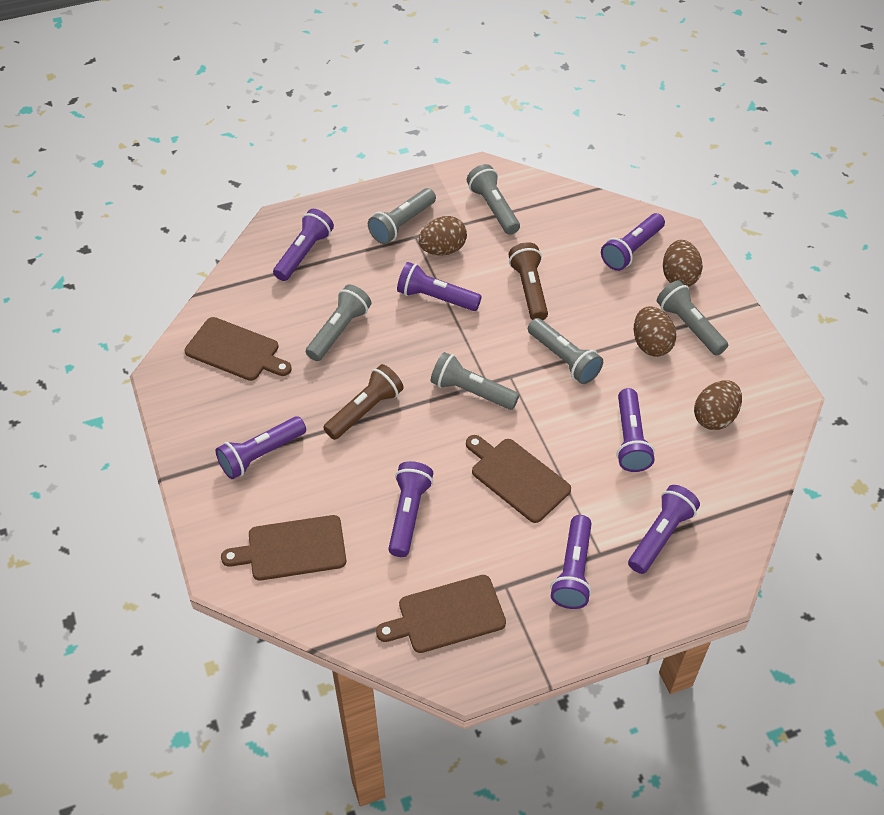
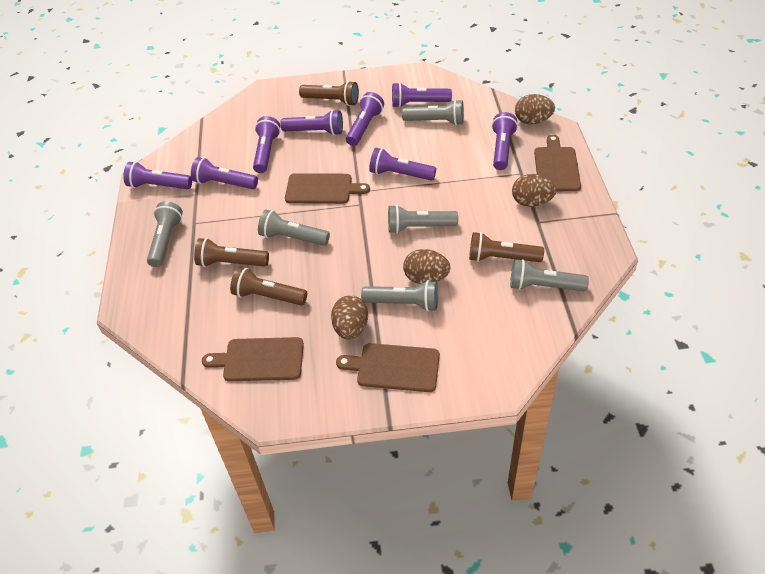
brown flashlight: [323,364,404,440] [509,242,548,320] = 2 -> [194,238,269,267] [230,267,307,306] [299,81,359,106] [469,232,544,262] = 4

